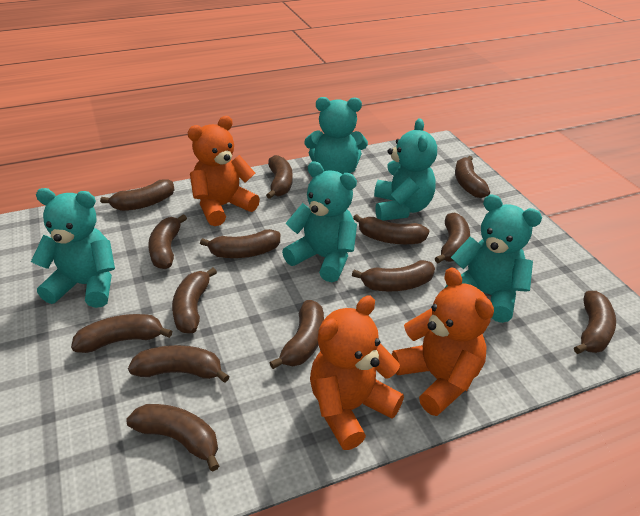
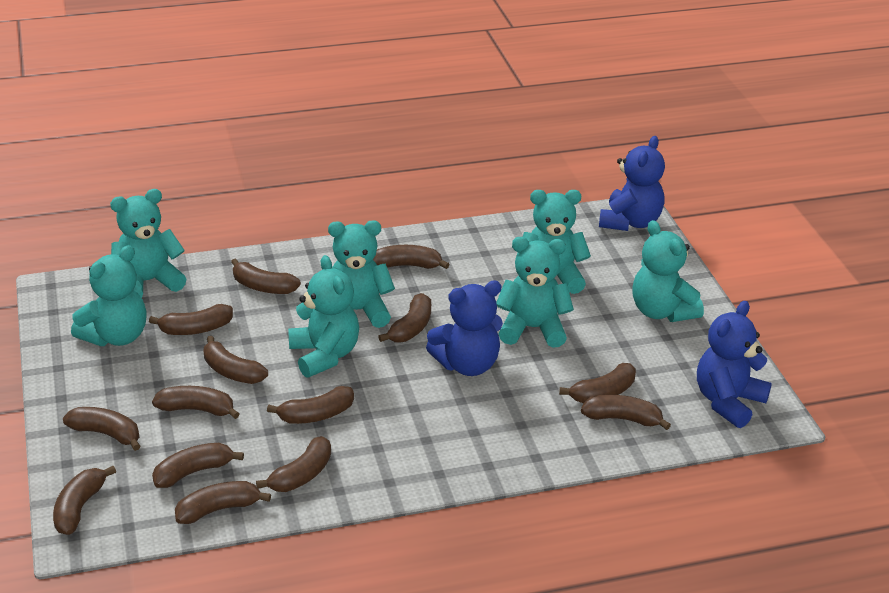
blue teddy bear: none = 0 -> [426,281,503,376] [599,136,665,231] [697,301,772,428] = 3
orange teddy bear: [187,116,260,226] [310,296,404,450] [392,267,494,416] = 3 -> none = 0
turquoise teddy bear: [31,188,115,308] [282,161,357,282] [305,97,368,174] [374,118,437,221] [445,195,542,323] = 5 -> [71,245,147,346] [110,189,186,298] [288,255,359,378] [328,220,395,328] [496,237,574,348] [523,190,591,294] [632,220,704,322] = 7

